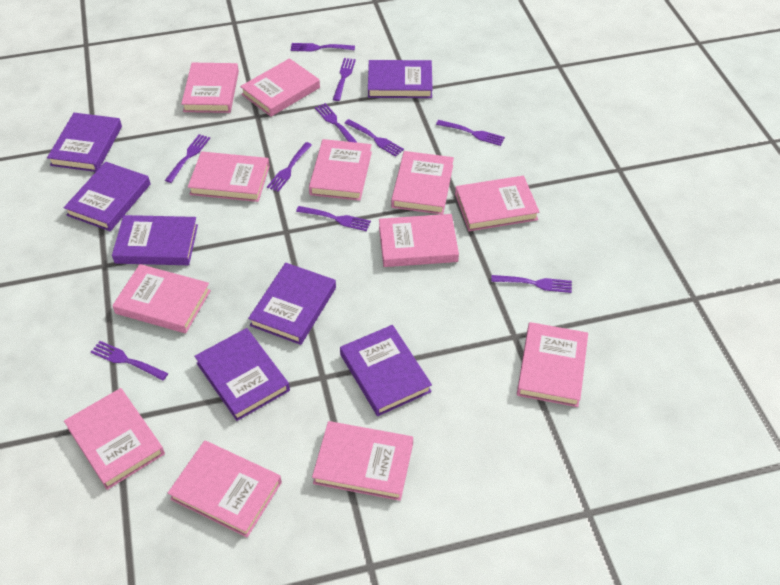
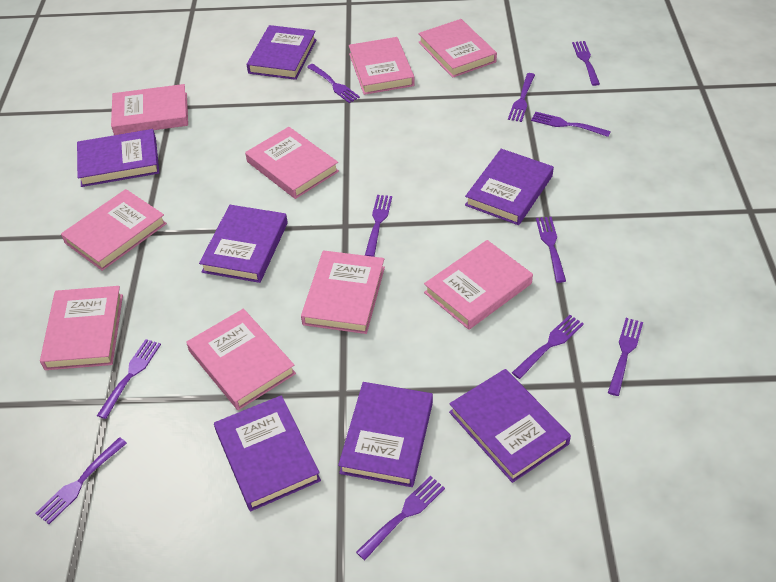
pink book: [64,388,165,490] [112,264,211,333] [168,440,282,537] [181,63,239,113] [188,152,270,202] [240,58,320,117] [309,139,372,201] [312,421,413,501] [379,214,459,267] [391,151,454,214] [455,176,540,231] [517,322,588,407] = 12 -> [40,286,123,370] [61,189,167,271] [111,84,188,135] [186,309,296,410] [245,127,339,199] [301,250,385,334] [349,37,415,95] [418,19,497,78] [424,240,533,330] = 9
purple fork: [91,341,168,380] [165,134,210,183] [267,142,312,192] [291,43,355,52] [296,206,371,231] [315,103,358,143] [333,58,356,101] [345,119,404,157] [436,120,505,146] [491,275,572,293] = 10 -> [36,437,127,524] [97,339,161,419] [307,64,360,103] [356,476,445,560] [365,195,392,257] [508,73,535,122] [512,315,584,379] [531,112,611,137] [536,217,566,283] [572,41,600,86] [608,318,643,396] = 11

